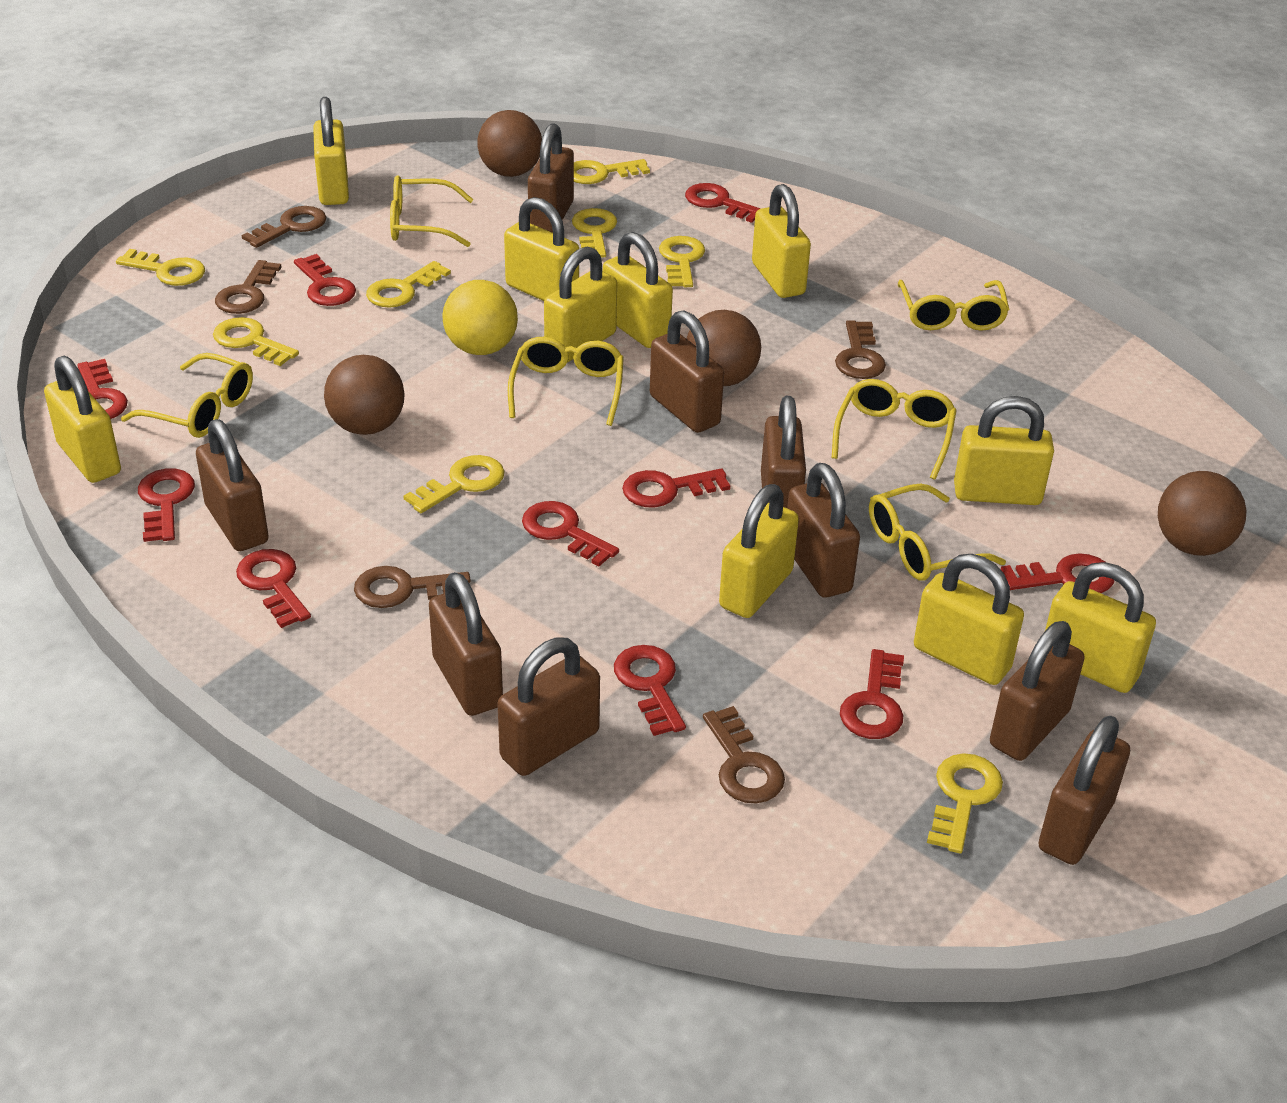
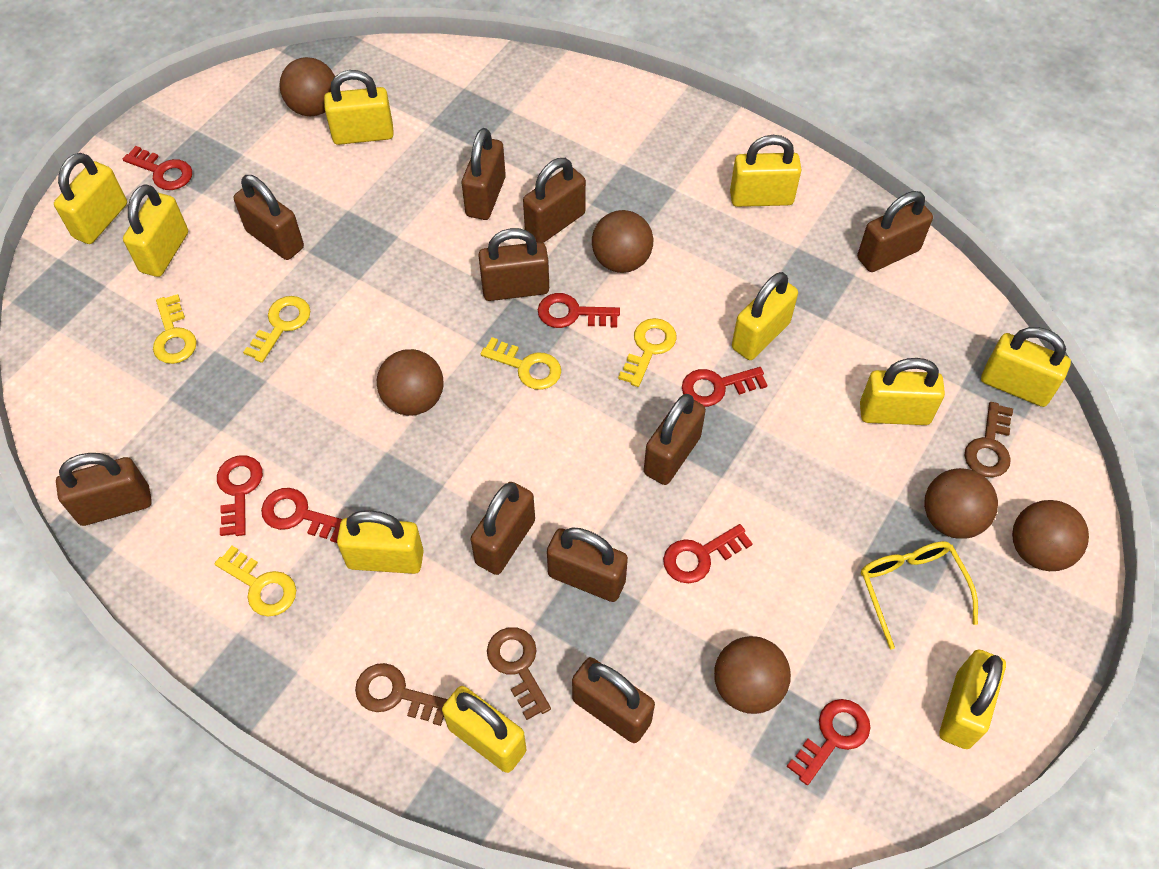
brown ball: [324,355,405,435] [477,110,542,177] [686,310,761,386] [1158,471,1247,556] = 4 -> [279,57,335,116] [377,349,444,416] [592,210,653,273] [714,636,791,714] [924,468,998,539] [1012,500,1089,571] = 6
brown key: [215,260,282,314] [242,206,327,248] [354,566,471,608] [703,706,785,803] [835,320,886,379] = 5 -> [355,663,448,726] [487,627,551,720] [964,402,1013,478] = 3
brown padlock: [196,419,269,551] [429,572,503,716] [498,637,600,776] [528,123,574,233] [650,311,724,433] [761,396,806,508] [787,463,860,598] [990,621,1085,761] [1038,716,1130,865] = 9 -> [56,453,152,526] [234,175,304,260] [462,128,506,220] [470,482,535,575] [478,228,549,301] [523,158,586,243] [547,527,628,602] [572,657,655,743] [644,394,706,485] [857,191,933,272] = 10
red key: [77,359,128,419] [138,468,195,542] [236,549,311,628] [294,254,356,306] [522,501,619,567] [614,645,686,736] [622,468,730,507] [685,183,761,223] [840,649,904,739] [1001,553,1115,593] = 10 -> [123,146,192,190] [217,455,263,536] [261,488,342,543] [538,293,620,328] [663,524,753,583] [682,367,767,407] [787,699,870,785] = 7
yellow ball: [442,280,518,355] = 1 -> none = 0
yellow glasses: [121,353,253,438] [390,175,473,247] [508,337,624,426] [832,379,957,480] [869,484,1006,581] [898,280,1009,331] = 6 -> [861,541,978,650] = 1
yellow key: [116,249,205,286] [213,317,299,366] [366,261,451,308] [403,455,505,513] [572,208,617,258] [574,159,650,184] [659,236,705,287] [927,753,1003,853] = 8 -> [153,294,197,364] [214,546,296,617] [243,296,310,363] [481,337,561,390] [618,318,677,387] = 5

